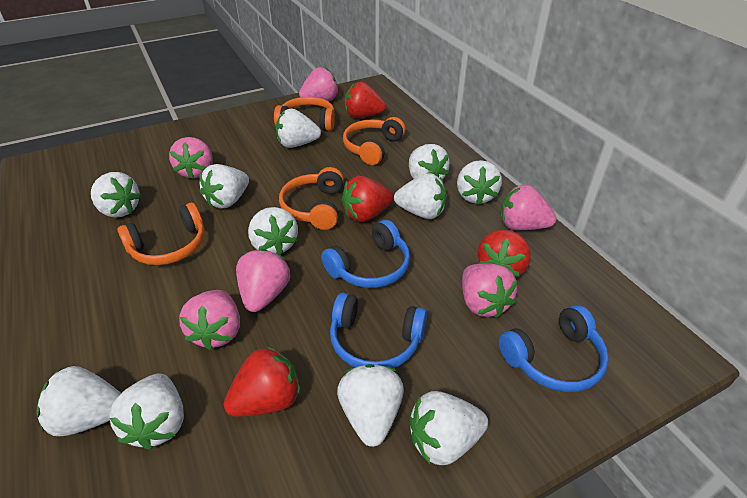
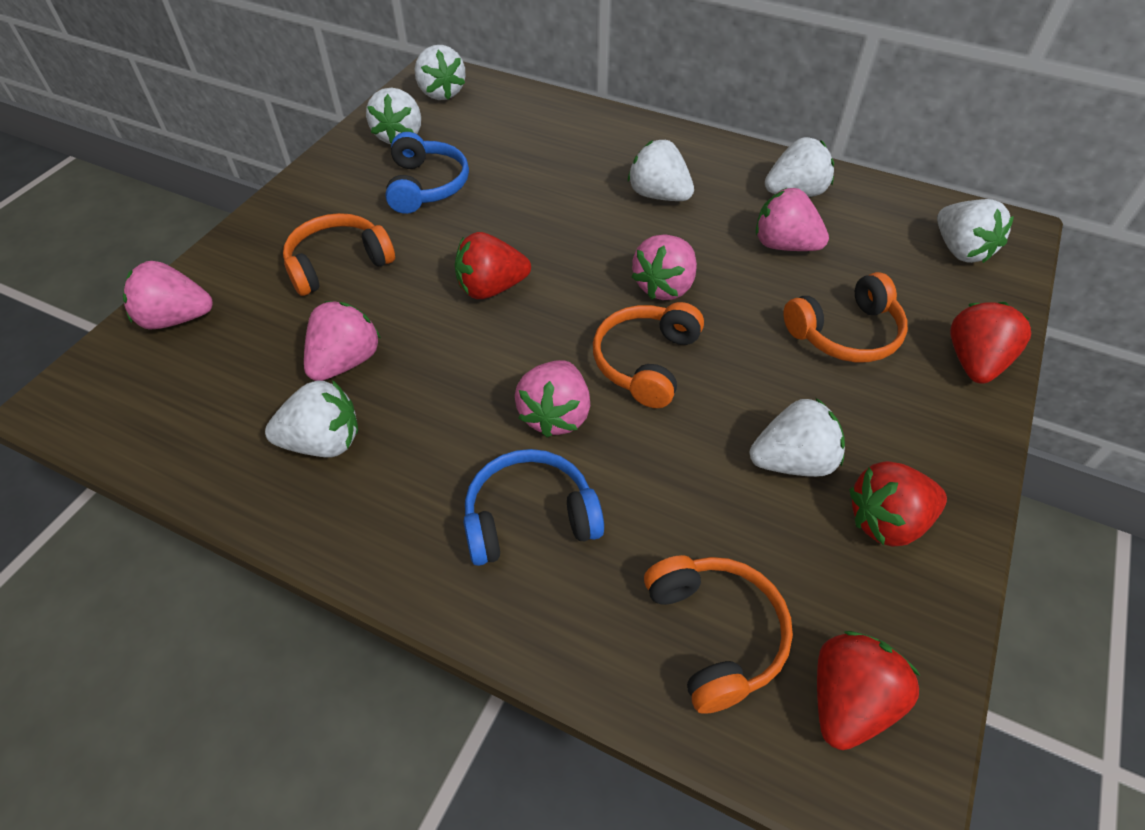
blue headphones: [321,220,410,288] [330,293,427,368] [499,305,609,392] = 3 -> [386,132,469,214] [463,449,604,566] = 2
pink strawberry: [169,137,212,179] [179,290,240,351] [236,249,290,312] [299,67,338,101] [462,263,517,318] [501,185,557,230] = 6 -> [123,261,213,329] [304,301,381,381] [515,360,590,438] [631,234,697,300] [756,188,829,251] = 5
white strawberry: [36,366,121,436] [91,172,141,218] [109,373,184,450] [200,164,249,208] [248,207,298,255] [276,109,321,148] [337,364,404,447] [394,173,447,219] [409,144,450,180] [409,391,488,465] [457,160,502,205] = 11 -> [265,380,358,457] [366,88,421,144] [415,45,466,100] [628,140,694,201] [750,398,845,477] [765,137,834,197] [937,199,1014,263] = 7

